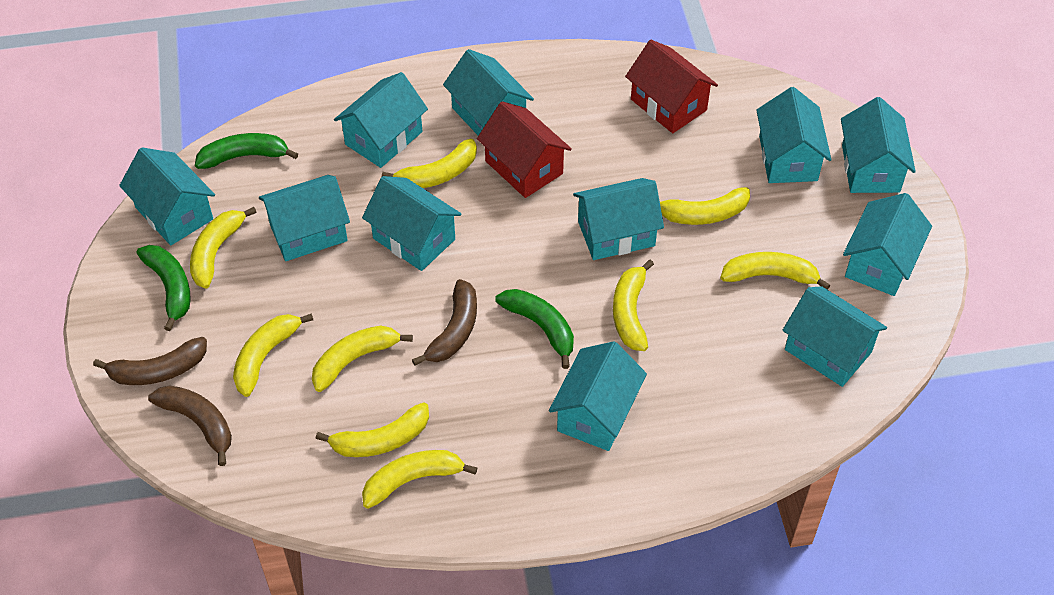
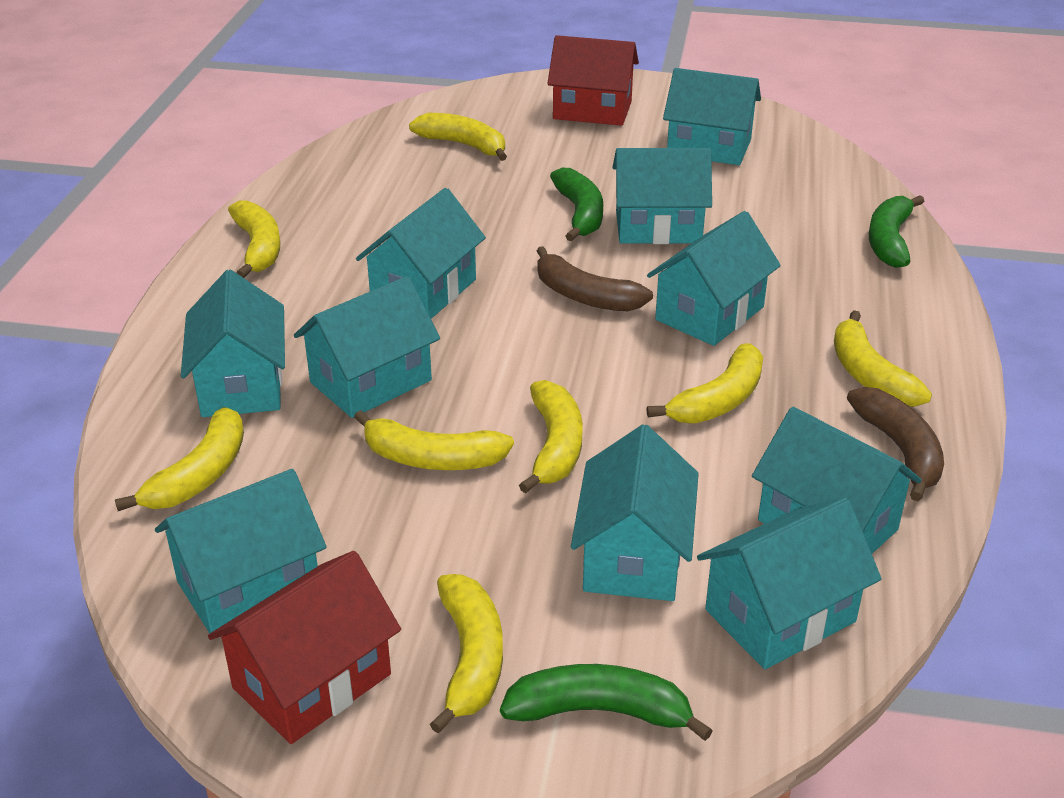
brown banana: [93,337,207,385] [148,385,232,466] [412,279,477,366] = 3 -> [537,246,653,311] [847,387,944,501] = 2
turquoise house: [119,147,215,245] [259,175,350,261] [334,72,428,168] [362,176,462,271] [443,49,534,136] [549,341,647,451] [573,178,664,260] [756,87,832,183] [782,286,887,387] [841,97,916,193] [843,193,932,296] = 11 -> [155,469,327,633] [181,270,285,417] [294,276,440,418] [356,188,486,319] [571,424,699,601] [612,148,712,244] [647,211,781,346] [663,68,761,165] [697,498,881,669] [752,407,922,554] = 10
yellow banana: [190,207,257,289] [233,313,313,397] [312,326,413,392] [316,402,429,457] [362,450,478,509] [382,139,477,188] [613,260,654,351] [660,187,750,225] [720,252,830,290] = 9 -> [115,407,244,511] [228,201,280,278] [354,410,514,470] [409,113,507,161] [430,574,503,734] [519,380,583,493] [646,343,763,424] [834,310,932,407] = 8

